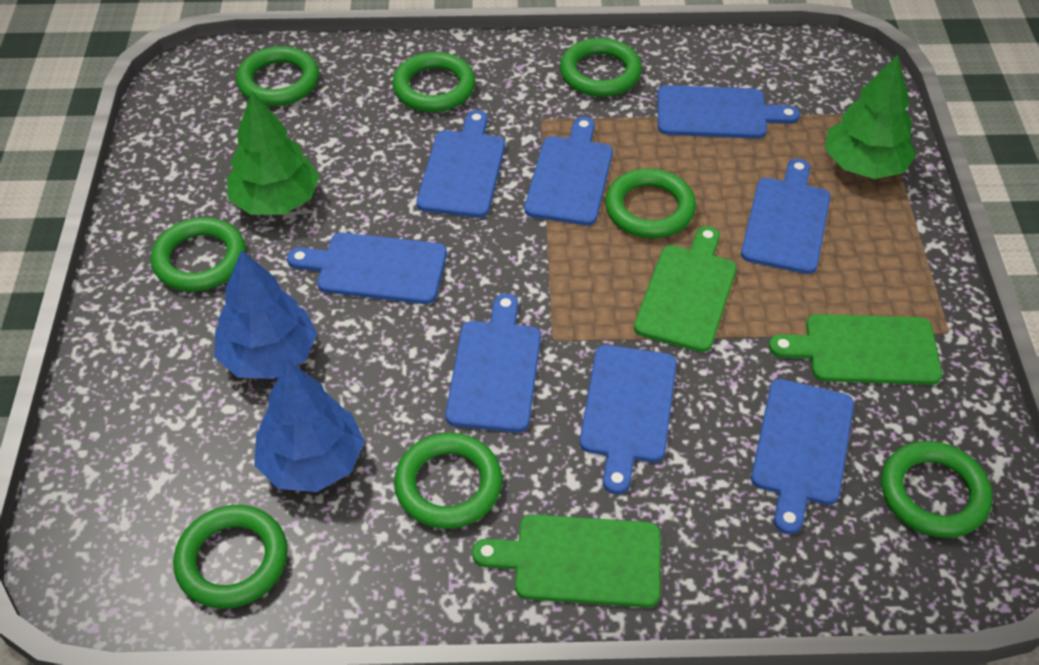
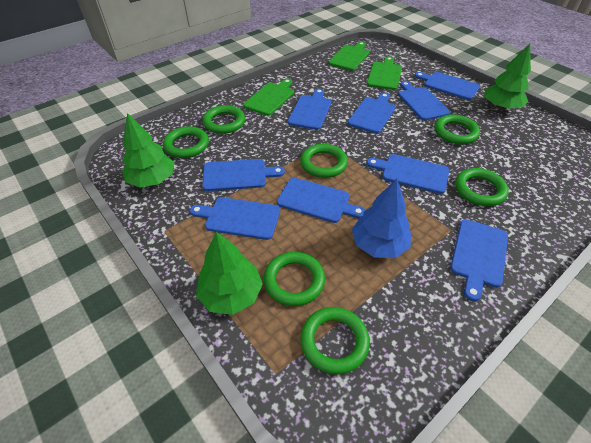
blue cutting board: [287,233,447,304] [417,110,505,218] [445,294,541,433] [524,117,613,226] [580,345,677,494] [657,85,800,139] [741,159,831,274] [751,379,854,535] = 8 -> [190,197,280,240] [202,159,285,191] [277,177,365,223] [288,88,331,130] [347,93,396,134] [367,154,449,194] [398,81,451,121] [414,72,480,100] [450,219,508,301] = 9
blue tree: [214,250,317,379] [254,360,365,492] = 2 -> [352,179,411,258] = 1
green ring: [151,217,246,292] [173,505,288,609] [236,46,319,106] [393,52,476,112] [394,433,502,529] [560,38,642,97] [605,168,696,238] [881,441,993,538] = 8 -> [163,126,209,158] [203,105,245,134] [264,252,325,306] [300,144,348,178] [300,307,370,374] [435,114,480,144] [455,168,509,206] = 7
green tree: [227,91,320,215] [825,55,917,179] = 2 -> [122,113,175,188] [196,232,263,315] [484,44,531,110] = 3

